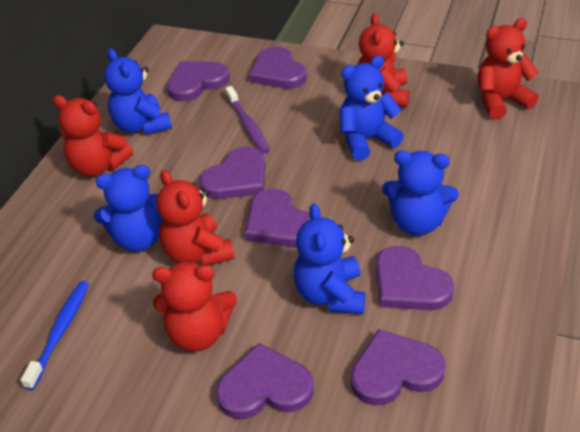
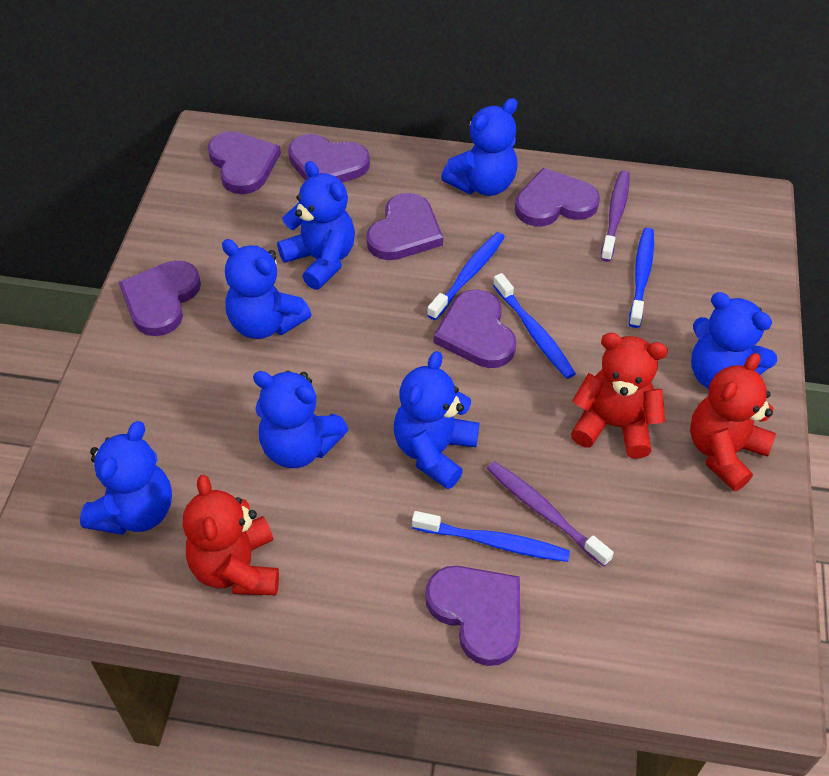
blue teddy bear: [94,165,163,252] [104,48,172,135] [294,203,365,314] [339,55,404,161] [382,150,459,236] = 5 -> [80,421,172,535] [222,239,312,339] [253,370,349,468] [277,161,355,290] [394,351,479,489] [441,98,518,196] [691,292,777,389] = 7
blue toothbrush: [21,281,89,390] = 1 -> [412,511,570,562] [427,232,505,320] [493,273,576,379] [629,228,654,328] = 4
purple toothbrush: [225,86,270,153] = 1 -> [487,461,614,567] [601,170,630,262] = 2
red teddy bear: [53,95,133,177] [152,261,237,352] [157,170,235,266] [357,13,410,107] [478,18,539,119] = 5 -> [183,475,279,595] [571,333,668,459] [690,353,776,491] = 3

